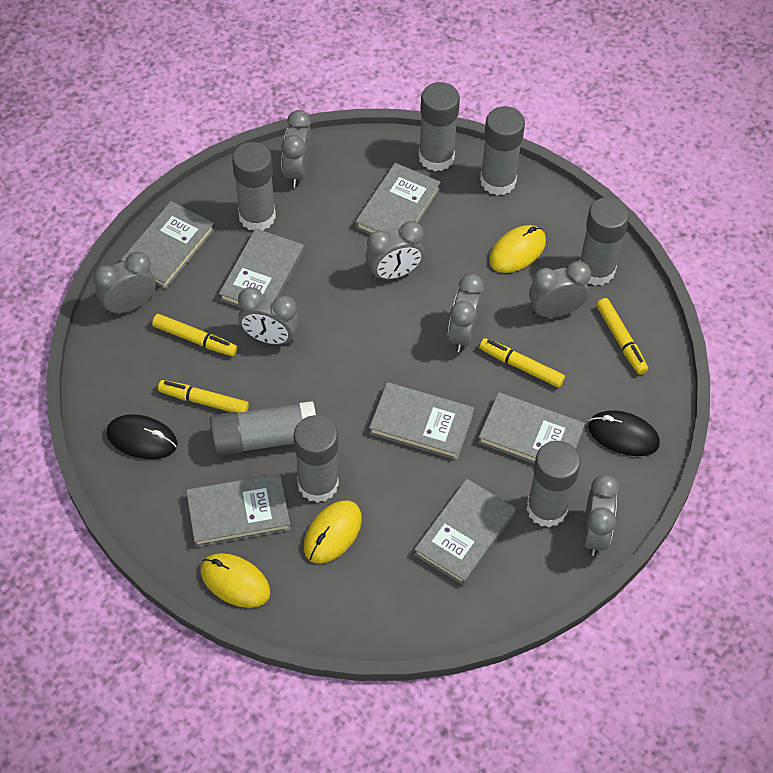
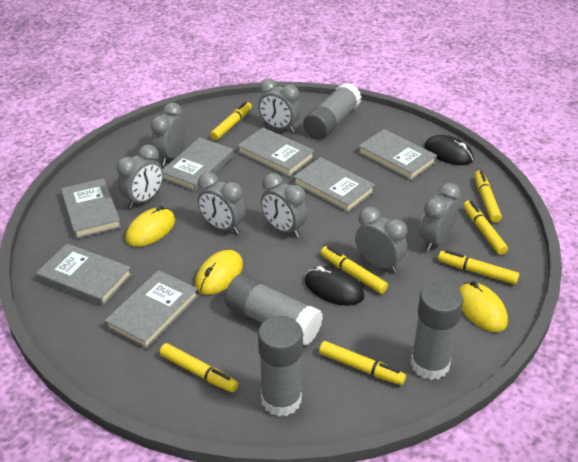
grey glue stick: [210,401,316,456] [232,142,276,231] [294,415,339,503] [419,82,460,171] [480,106,525,195] [526,441,581,527] [579,197,630,286] = 7 -> [224,274,323,346] [258,316,303,417] [303,83,361,140] [411,282,463,380] = 4
yellow marker: [152,314,237,356] [158,380,249,413] [479,338,565,388] [596,298,648,375] = 4 -> [159,343,238,393] [210,102,252,140] [319,341,406,385] [321,246,388,294] [438,250,519,285] [463,201,508,255] [474,171,502,223] = 7

